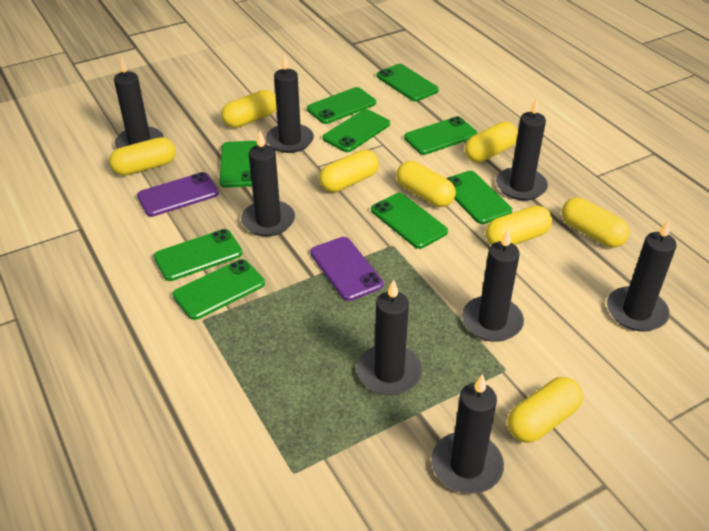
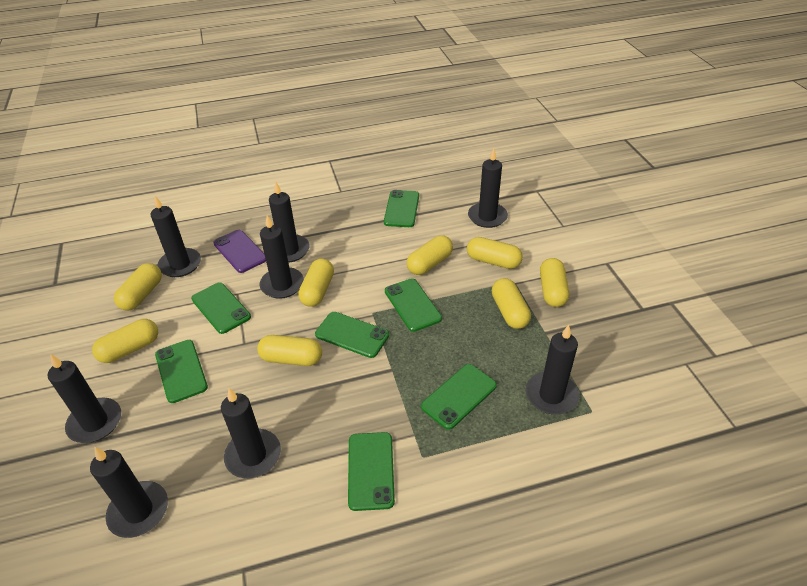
green phone: [153,229,242,281] [172,259,265,320] [220,141,257,188] [307,87,376,124] [322,109,390,152] [371,193,448,249] [377,64,439,101] [404,116,478,155] [446,171,512,224] = 9 -> [155,340,208,403] [191,282,251,334] [315,312,389,358] [348,432,395,511] [384,190,419,227] [385,279,442,332] [421,364,497,430] = 7
purple phone: [137,172,219,217] [310,237,384,301] = 2 -> [213,230,266,273] = 1

